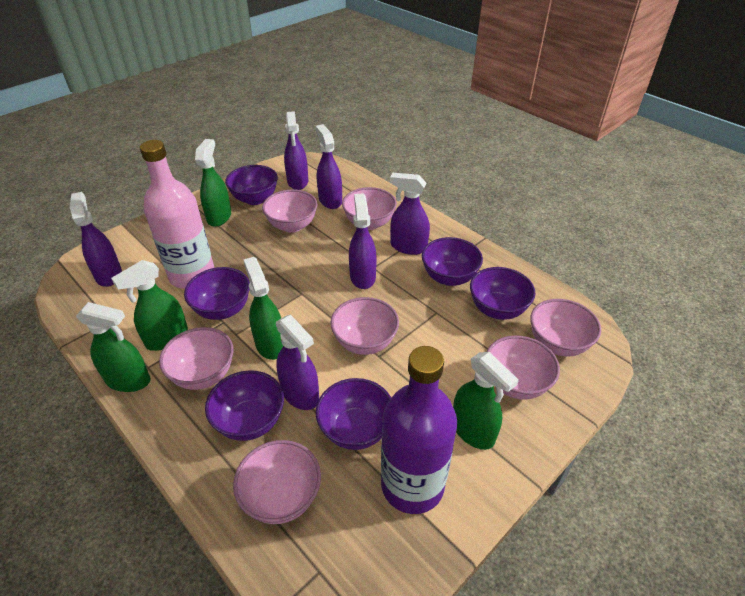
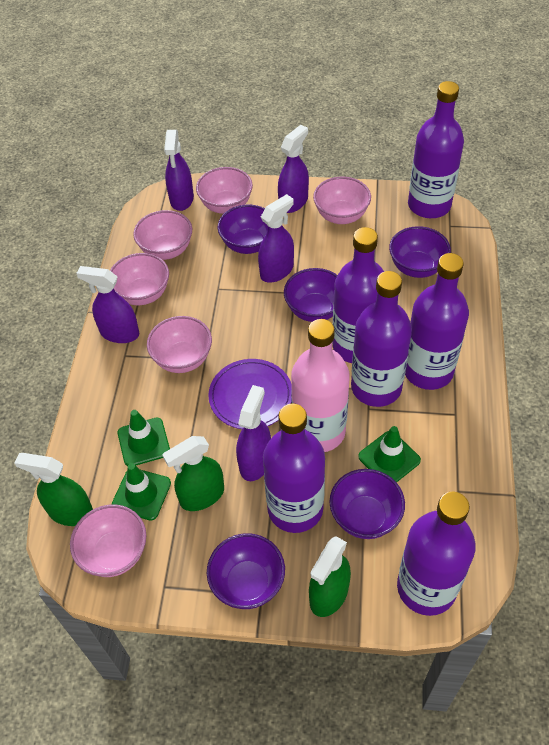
green spray bottle: [76,302,150,392] [111,260,188,351] [195,139,231,227] [243,257,283,360] [453,352,519,450] = 5 -> [15,453,93,526] [162,436,224,511] [309,536,351,617] = 3
green traffic cone: none = 0 -> [112,463,171,520] [118,410,170,466] [358,426,421,483] = 3
pink bowl: [159,327,234,390] [233,440,321,524] [262,189,318,233] [331,297,399,355] [342,187,397,230] [487,335,560,400] [530,299,601,356] = 7 -> [70,505,146,577] [110,253,169,305] [133,210,192,260] [147,316,212,373] [196,167,253,214] [313,176,371,224] = 6
purple bottle: [381,346,457,514] = 1 -> [263,403,325,533] [332,227,384,363] [351,271,412,407] [397,492,476,616] [405,253,469,390] [408,81,464,218] = 6
purple bowl: [184,267,250,320] [205,370,284,441] [225,165,278,205] [316,378,391,450] [422,237,483,286] [470,267,536,320] = 6 -> [207,533,285,609] [217,205,268,254] [284,268,338,322] [329,469,405,539] [389,226,451,278] = 5
purple plate: none = 0 -> [209,359,292,429] = 1
purple spray bottle: [70,192,122,287] [276,315,319,410] [284,111,308,190] [315,124,342,209] [349,193,377,289] [390,173,430,255] = 6 -> [76,266,139,343] [164,130,194,211] [236,385,271,481] [258,194,294,282] [278,125,309,213] = 5

